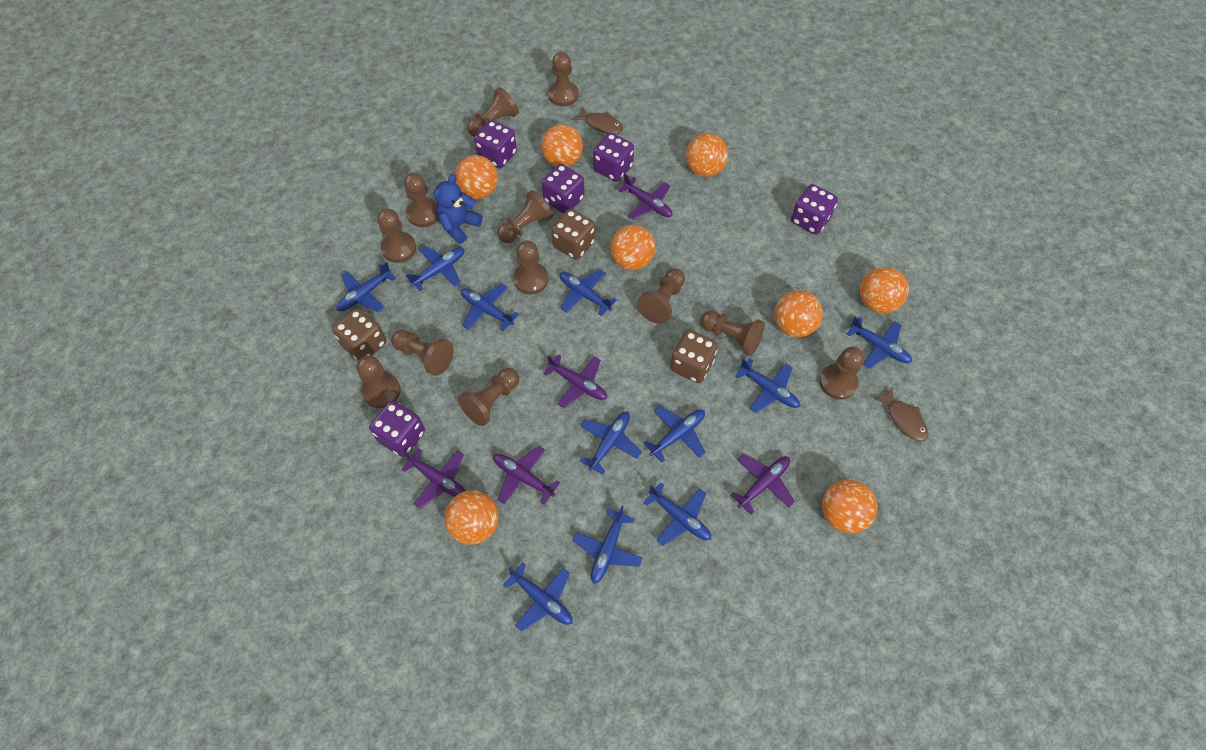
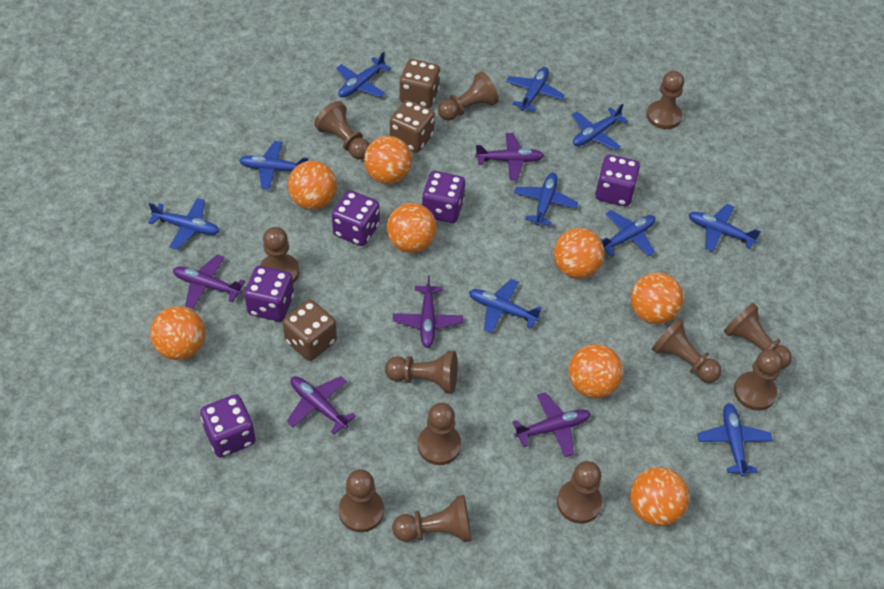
blue plane: [336,262,396,312] [406,246,464,291] [461,284,519,331] [503,562,573,632] [560,269,617,316] [573,506,643,584] [580,412,642,474] [643,406,706,463] [643,482,711,546] [735,359,800,413] [847,317,912,369] = 11 -> [148,198,219,249] [239,141,308,190] [336,52,391,98] [469,279,542,333] [506,67,565,112] [514,173,578,226] [572,103,628,150] [600,210,655,257] [688,204,761,252] [697,403,772,477] = 10
blue teddy bear: [433,174,483,244] = 1 -> none = 0
brown fish: [573,108,623,134] [874,387,928,442] = 2 -> none = 0

